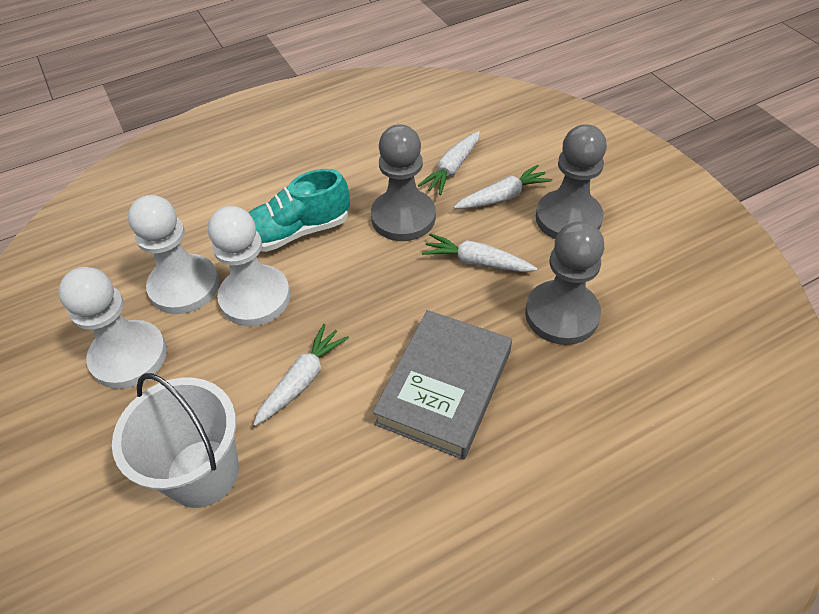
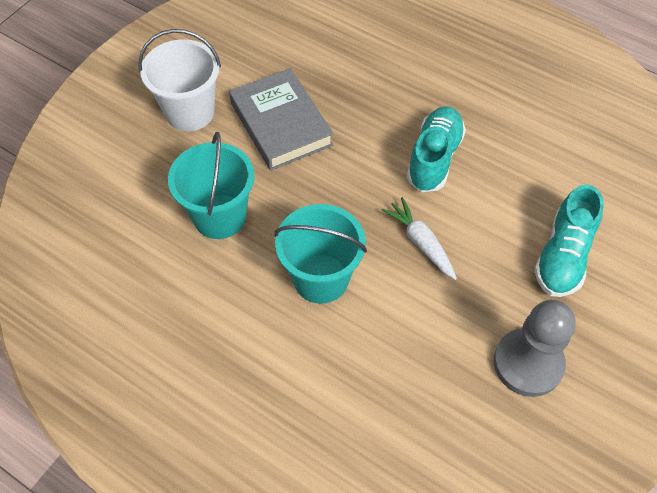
grey pawn: [371,124,436,241] [525,221,604,345] [536,124,607,239] = 3 -> [494,300,576,397] = 1
turquoise bucket: none = 0 -> [168,132,254,239] [274,204,367,304] = 2
turquoise shoe: [248,169,350,252] = 1 -> [407,106,466,192] [534,184,604,297] = 2
white carrot: [253,324,349,426] [417,131,480,195] [422,233,537,272] [454,165,553,209] = 4 -> [382,197,457,280] = 1
white pawn: [58,267,167,389] [128,195,219,314] [208,206,291,326] = 3 -> none = 0

